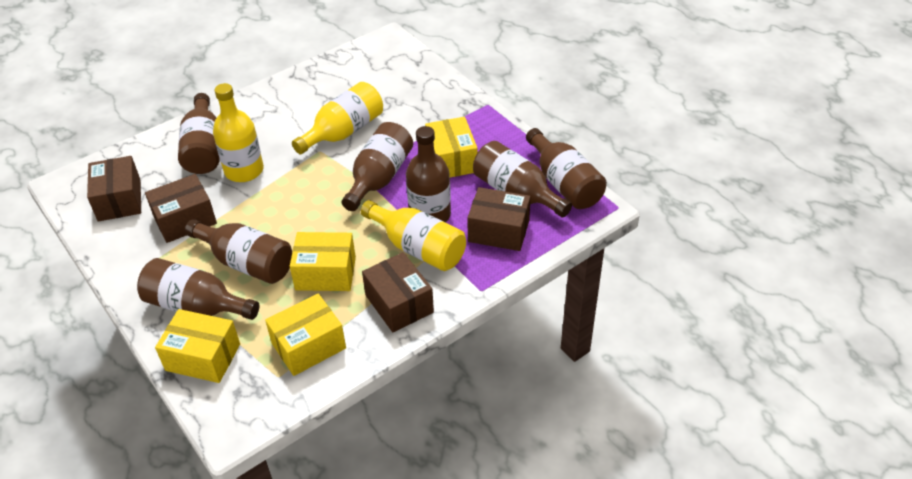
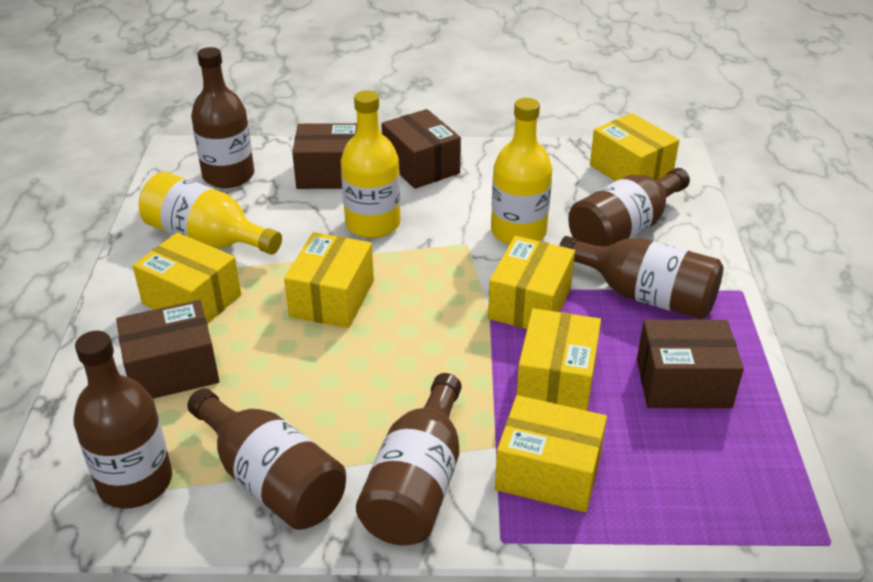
brown bottle: [137,258,259,320] [178,93,220,174] [185,219,292,284] [342,122,413,211] [406,126,451,222] [473,141,572,218] [526,128,607,209] = 7 -> [73,331,172,509] [187,388,346,530] [191,47,254,188] [356,373,462,546] [559,236,723,320] [568,168,690,247] = 6
yellow box: [155,309,240,383] [265,293,346,376] [290,232,356,291] [425,117,478,177] = 4 -> [133,232,241,324] [284,232,374,328] [488,236,575,329] [495,395,607,512] [516,308,601,411] [590,113,679,181] = 6

